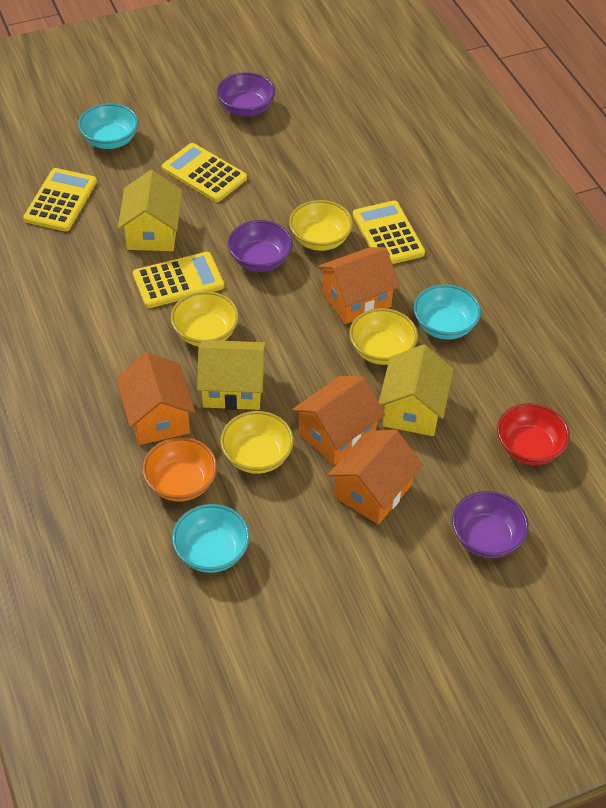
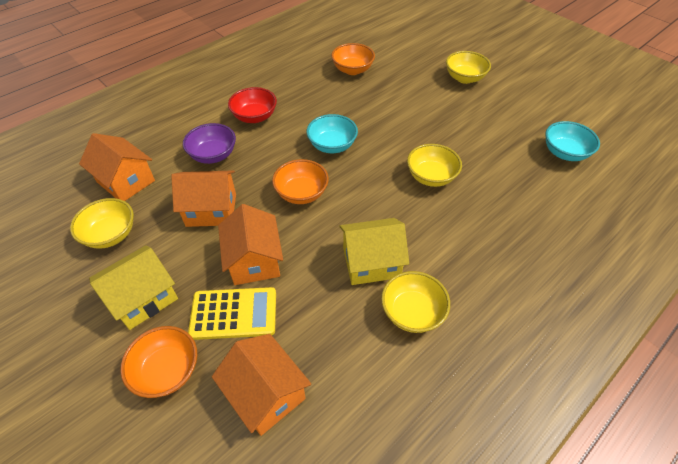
orange bowl: [142,437,217,502] = 1 -> [120,326,197,398] [272,159,329,204] [331,43,375,75] = 3
purple bowl: [217,72,275,117] [228,220,293,272] [452,491,529,558] = 3 -> [183,123,236,164] = 1
turquoise bowl: [78,103,138,149] [172,504,250,573] [414,284,481,340] = 3 -> [306,114,358,153] [545,121,600,161] = 2
yellow calculator: [23,168,97,232] [133,252,224,308] [162,143,247,202] [353,201,425,264] = 4 -> [188,287,276,340] = 1
yellow house: [118,170,182,251] [197,340,266,410] [379,344,454,436] = 3 -> [89,245,178,330] [340,218,409,285] = 2

